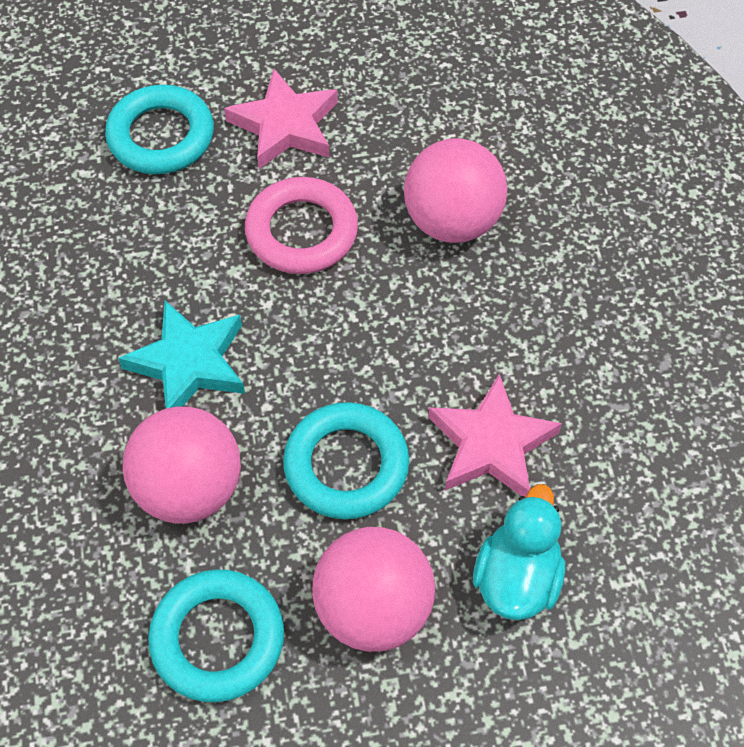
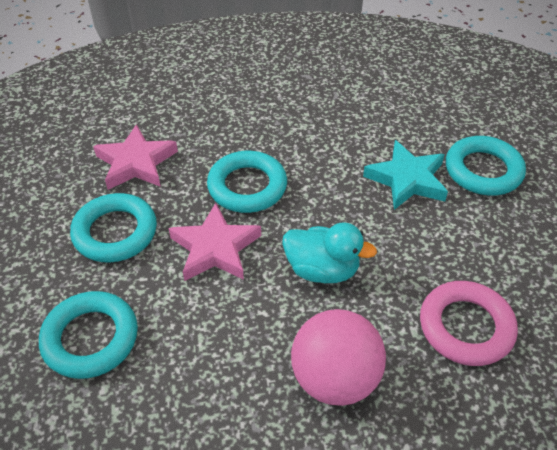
pink ball: [123,406,241,524] [312,527,435,652] [404,138,507,243] = 3 -> [291,309,386,406] = 1
turquoise ring: [105,85,214,174] [148,569,284,702] [283,402,409,519] = 3 -> [39,291,138,379] [70,193,157,263] [207,151,287,213] [446,136,526,196] = 4

